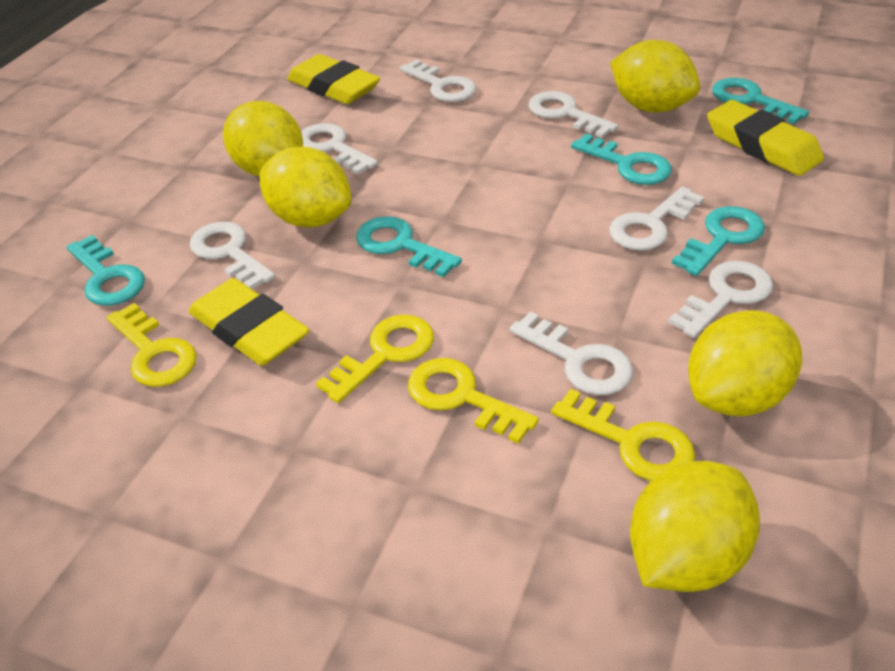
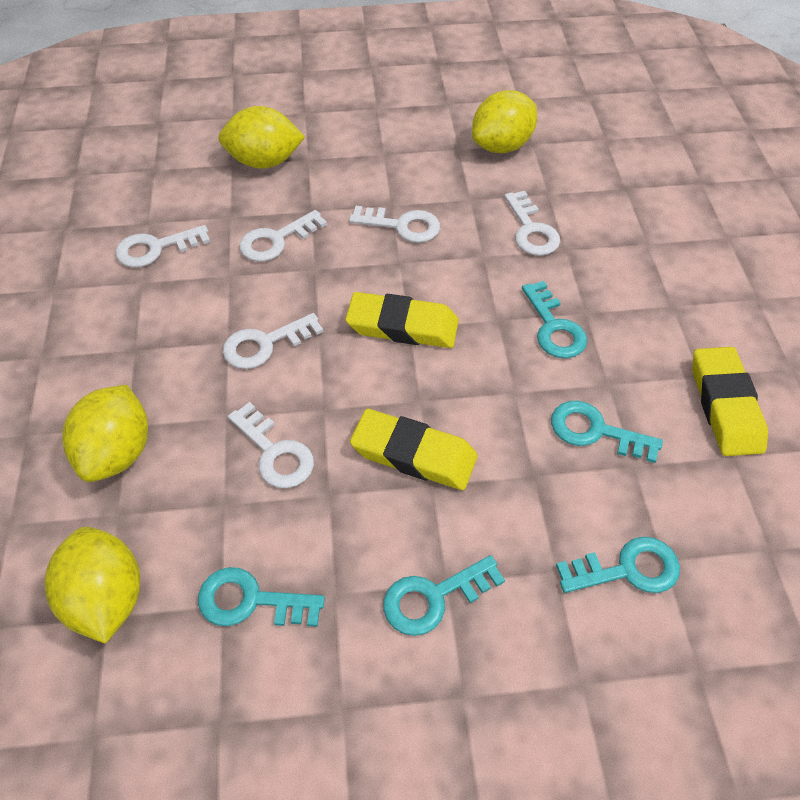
white key: [189,222,275,289] [301,123,378,175] [400,59,476,102] [510,311,633,395] [528,91,618,138] [609,186,704,251] [668,261,773,338] = 7 -> [116,225,210,268] [223,313,323,369] [228,402,314,488] [239,210,327,262] [349,206,440,243] [504,191,560,256] = 6
yellow key: [107,303,197,387] [316,315,434,403] [408,358,539,444] [551,389,695,481] = 4 -> none = 0
yellow lemon: [223,101,303,176] [259,147,351,228] [610,40,700,113] [630,461,760,592] [688,310,802,416] = 5 -> [44,527,140,644] [62,385,148,482] [218,106,305,169] [472,90,537,153] = 4

